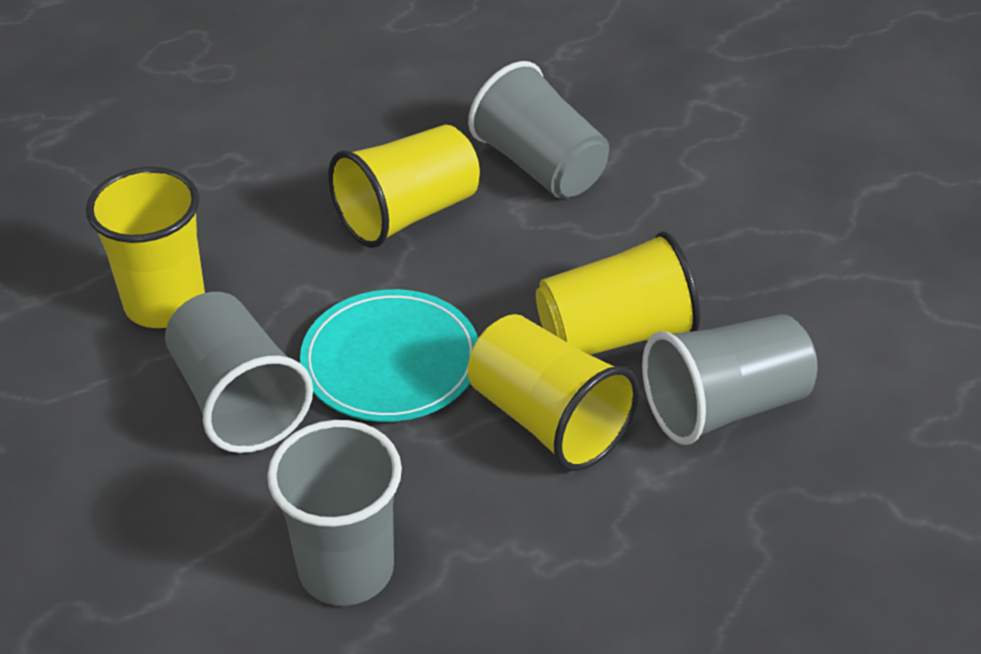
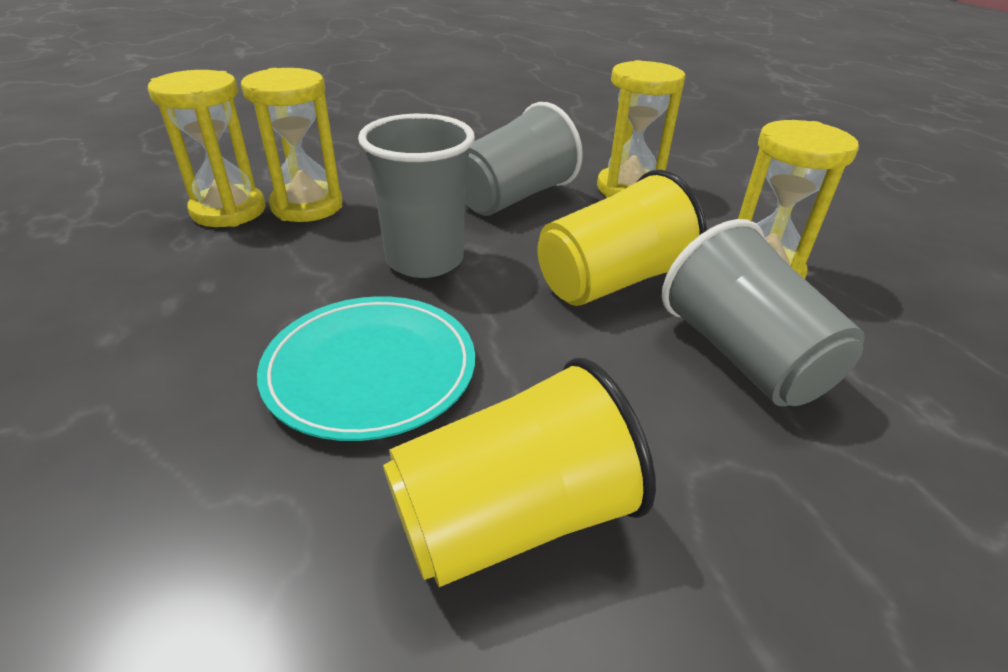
grey cup: [165,292,313,453] [267,420,402,606] [468,61,609,199] [642,314,817,445] = 4 -> [358,114,475,278] [465,102,583,216] [662,219,865,406] = 3
yellow cup: [86,167,205,328] [328,124,480,248] [468,314,639,471] [536,231,700,355] = 4 -> [383,358,656,587] [537,170,707,306] = 2
yellow hourglass: none = 0 -> [148,70,266,227] [241,68,342,222] [597,60,686,198] [738,120,859,279] = 4

